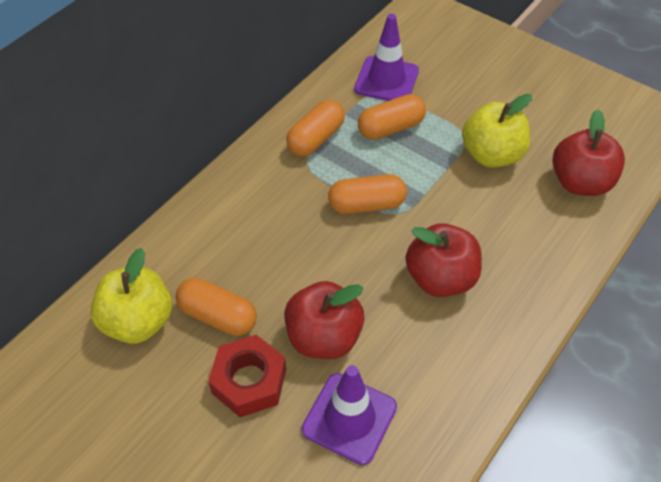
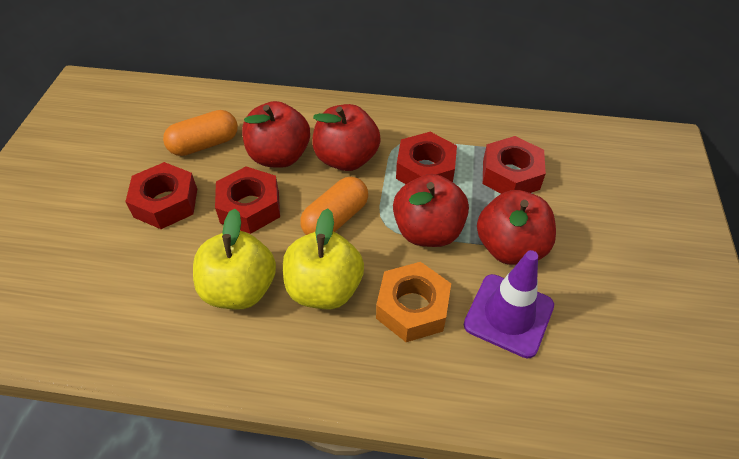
orange capsule: [175,278,257,336] [286,100,345,157] [328,174,407,214] [358,94,426,140] = 4 -> [163,110,238,156] [300,177,368,235] = 2
orange nut: none = 0 -> [376,262,451,342] = 1
purple traffic cone: [302,365,397,465] [354,14,419,101] = 2 -> [464,250,554,358] = 1
red apple: [284,281,364,359] [406,223,482,297] [553,109,625,196] = 3 -> [242,101,310,168] [312,104,381,171] [393,174,469,247] [477,190,556,265] = 4
red nut: [208,335,286,417] = 1 -> [125,162,197,229] [215,167,280,234] [396,132,457,184] [483,136,546,194] = 4

